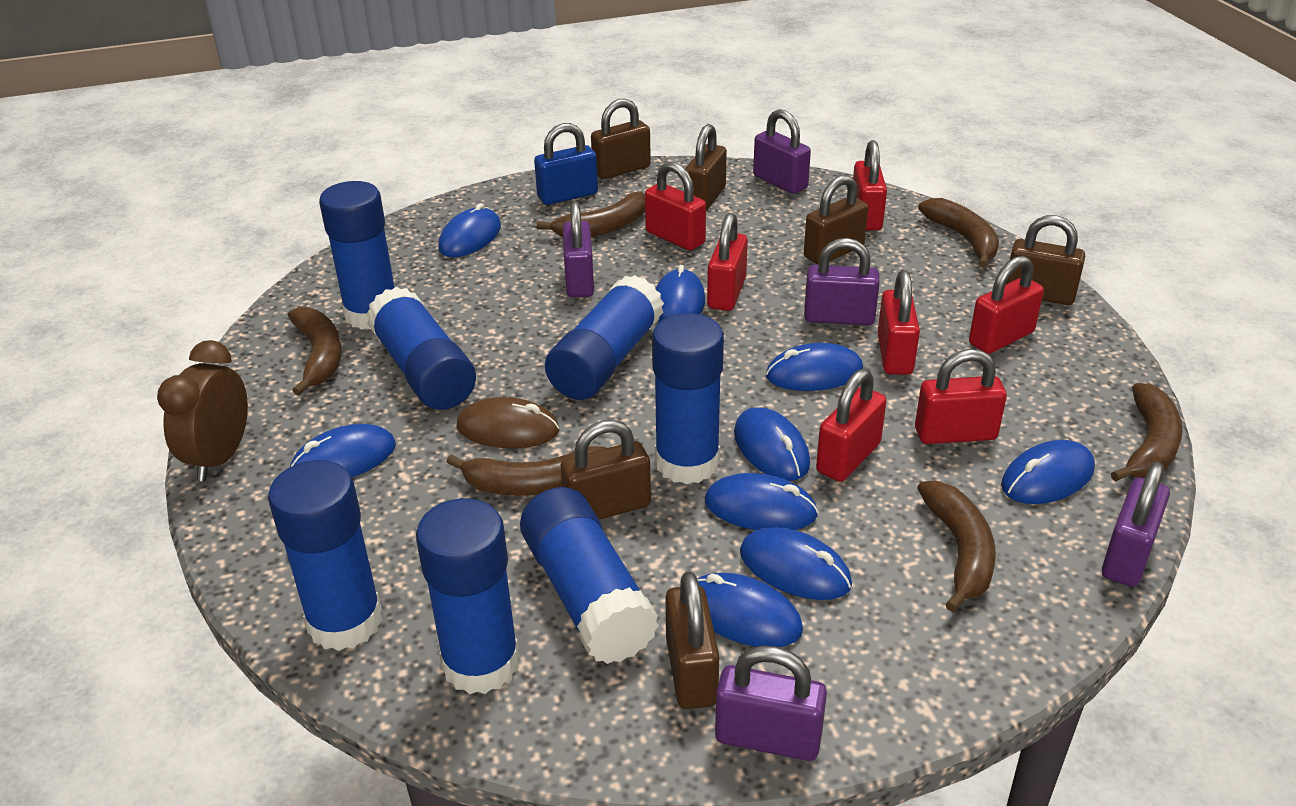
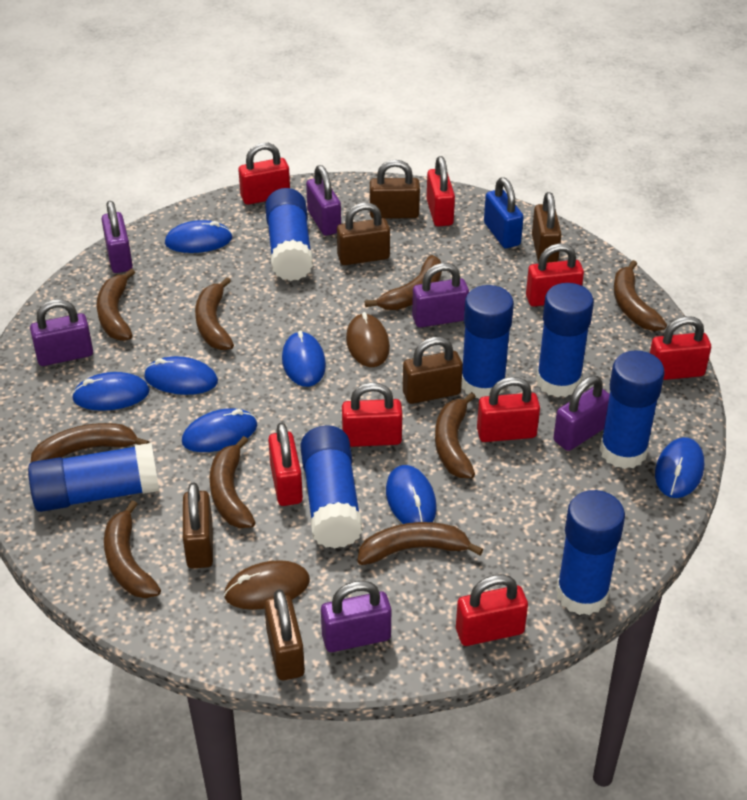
blue mouse: [290,424,396,477] [438,203,501,257] [655,265,705,322] [697,573,803,647] [705,473,818,530] [734,407,810,481] [740,527,852,600] [766,343,863,391] [1001,440,1095,504] = 9 -> [72,372,150,411] [144,356,218,395] [165,220,233,253] [182,408,257,452] [282,330,326,387] [386,465,437,524] [655,437,704,498] = 7
brown banana: [288,307,342,396] [447,446,606,496] [536,192,645,237] [917,481,996,612] [918,198,999,268] [1111,383,1183,482] = 6 -> [31,423,149,462] [97,269,135,341] [104,500,161,598] [195,277,234,350] [210,436,256,528] [358,522,483,565] [365,255,442,310] [435,392,476,478] [614,260,667,331] = 9
brown clock: [157,340,248,481] = 1 -> none = 0
brown mouse: [456,397,559,448] = 1 -> [224,560,310,610] [346,312,390,367] = 2
purple padlock: [563,201,594,298] [715,646,827,761] [753,109,811,194] [804,238,880,325] [1102,462,1170,587] = 5 -> [30,299,93,366] [101,201,133,273] [306,165,341,236] [321,581,391,652] [412,263,469,328] [553,376,610,451] = 6
red padlock: [645,162,706,251] [707,213,748,311] [816,369,887,482] [853,140,887,230] [877,270,920,375] [915,349,1007,444] [969,256,1044,354] = 7 -> [238,143,290,205] [268,423,303,506] [342,382,402,447] [427,156,455,227] [456,574,528,646] [477,377,540,442] [526,244,584,307] [650,316,711,380] = 8

